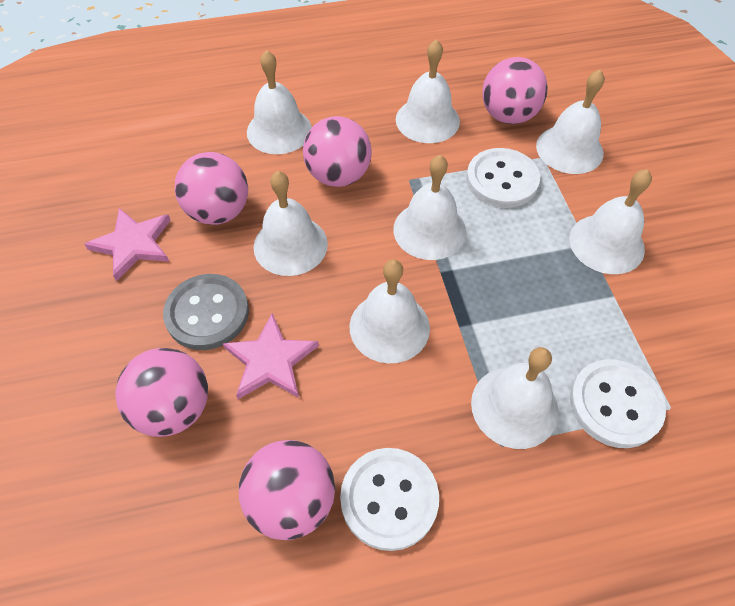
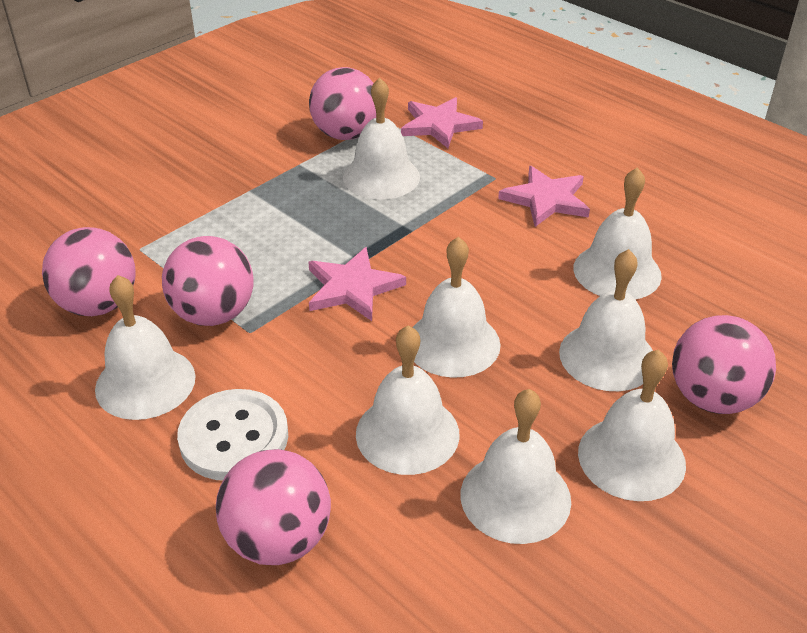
grey button: [163,274,249,350] = 1 -> none = 0
pink star: [84,208,171,281] [222,313,319,399] = 2 -> [308,247,406,321] [401,97,483,148] [498,166,590,227] = 3
white button: [340,448,439,551] [466,148,540,208] [570,359,666,448] = 3 -> [177,389,288,481] = 1

